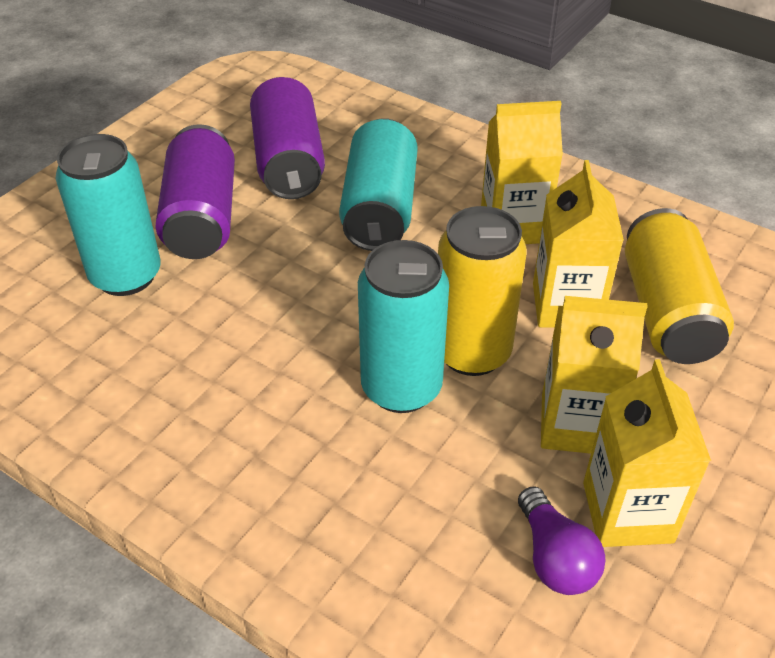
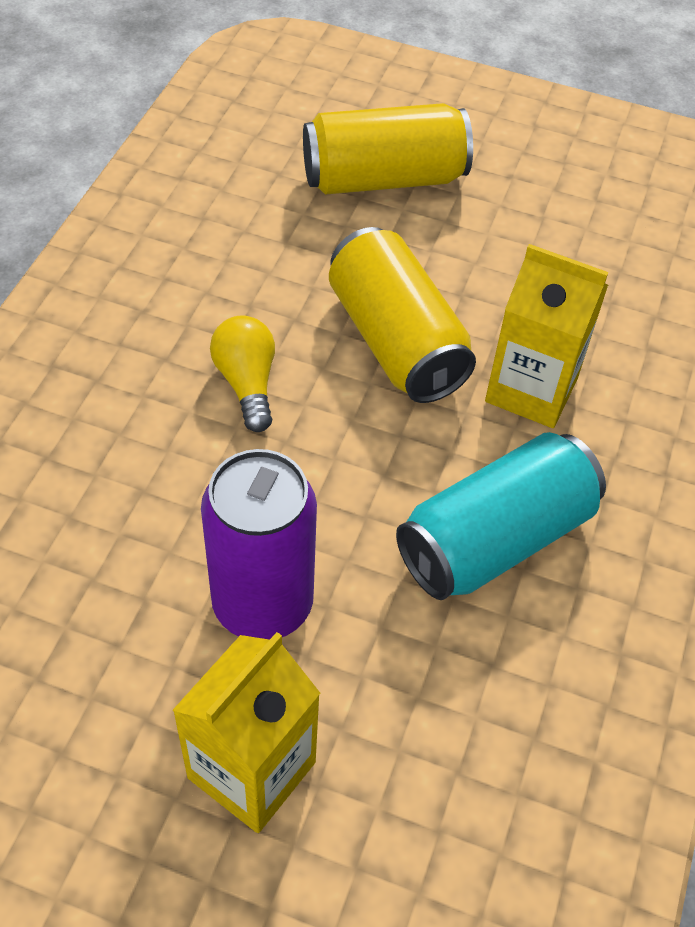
purple can: [155,124,235,259] [250,77,325,199] = 2 -> [201,449,317,640] = 1
purple light bulb: [518,486,606,595] = 1 -> none = 0
turquoise can: [55,134,160,296] [339,118,418,251] [358,240,449,413] = 3 -> [396,432,606,600] = 1
yellow carton: [481,101,563,244] [533,160,624,328] [541,296,647,454] [583,359,711,547] = 4 -> [172,632,320,833] [485,244,608,428] = 2
yellow light bulb: none = 0 -> [210,315,275,432] = 1

